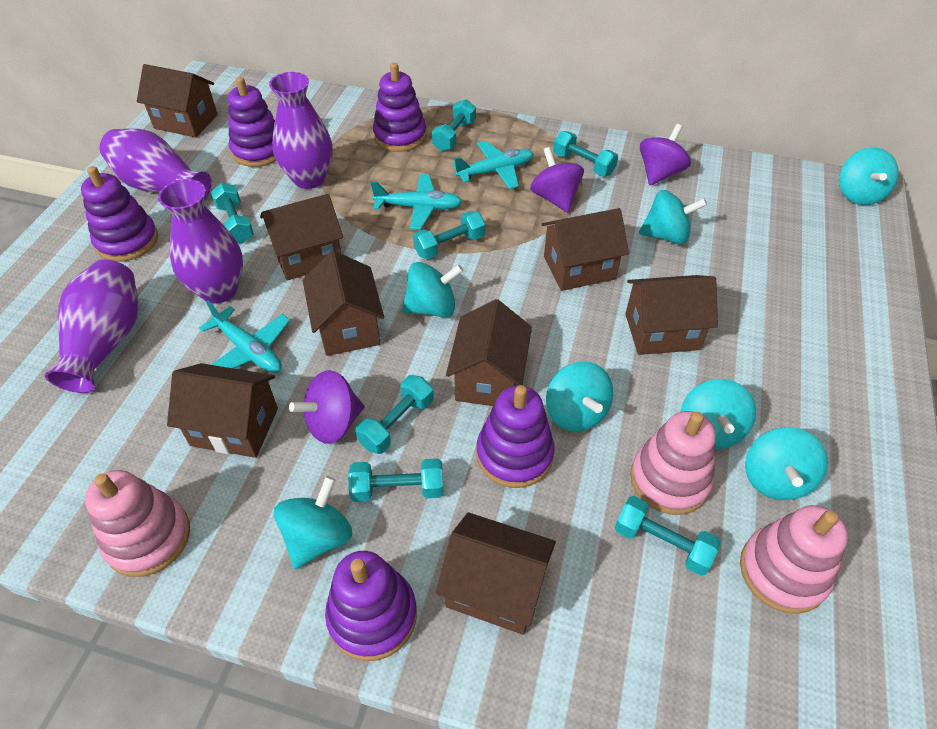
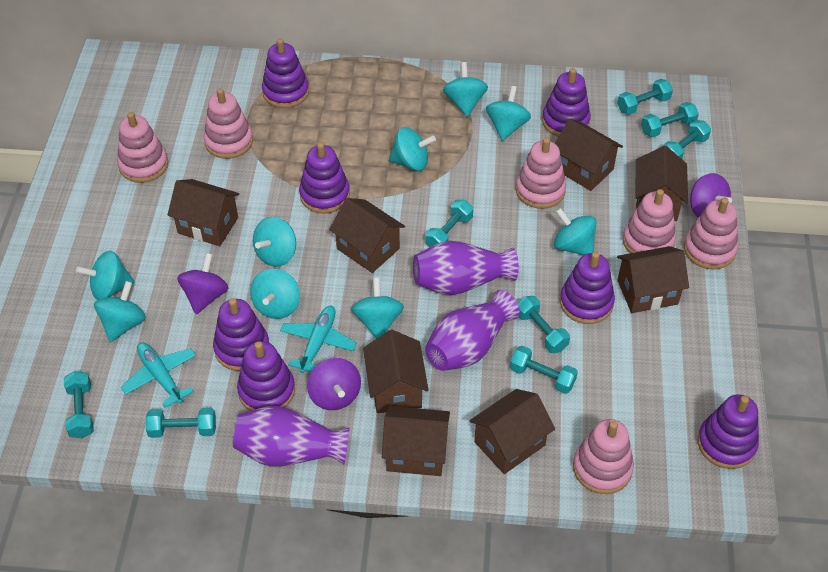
pink stacking toy: [85,470,190,577] [630,411,716,515] [740,505,848,614] = 3 -> [117,112,168,183] [204,88,253,159] [516,137,566,209] [573,419,634,494] [623,189,676,253] [684,197,738,270] = 6
purple stacking toy: [81,166,158,262] [228,77,276,167] [325,551,417,661] [373,63,427,152] [477,385,555,488] = 5 -> [213,298,269,371] [237,341,295,411] [262,39,309,108] [299,142,350,214] [542,68,591,137] [560,252,615,324] [698,394,759,469] = 7
purple vase: [45,259,139,393] [100,128,212,200] [158,179,243,303] [269,72,332,189] = 4 -> [233,406,350,466] [413,241,519,295] [425,290,520,371] = 3
turquoise dumbbell: [211,183,254,243] [348,458,443,502] [355,375,434,454] [413,211,485,259] [432,99,476,151] [553,131,618,176] [615,496,721,576] = 7 -> [64,371,94,438] [146,408,216,438] [426,200,473,247] [510,346,578,394] [518,296,570,353] [617,79,673,115] [641,102,699,137] [663,120,711,159] = 8
turquoise plane: [199,300,290,373] [371,174,462,230] [452,141,534,189] = 3 -> [121,342,196,408] [280,305,357,373] = 2
turquoise spinning top: [274,476,352,569] [402,262,464,317] [546,361,613,432] [639,190,707,245] [680,379,756,449] [745,427,828,500] [839,147,899,205] = 7 -> [76,251,135,300] [94,281,146,342] [250,269,300,319] [253,217,296,267] [351,278,404,339] [389,127,436,171] [443,62,488,117] [486,86,531,141] [554,208,596,255] = 9

